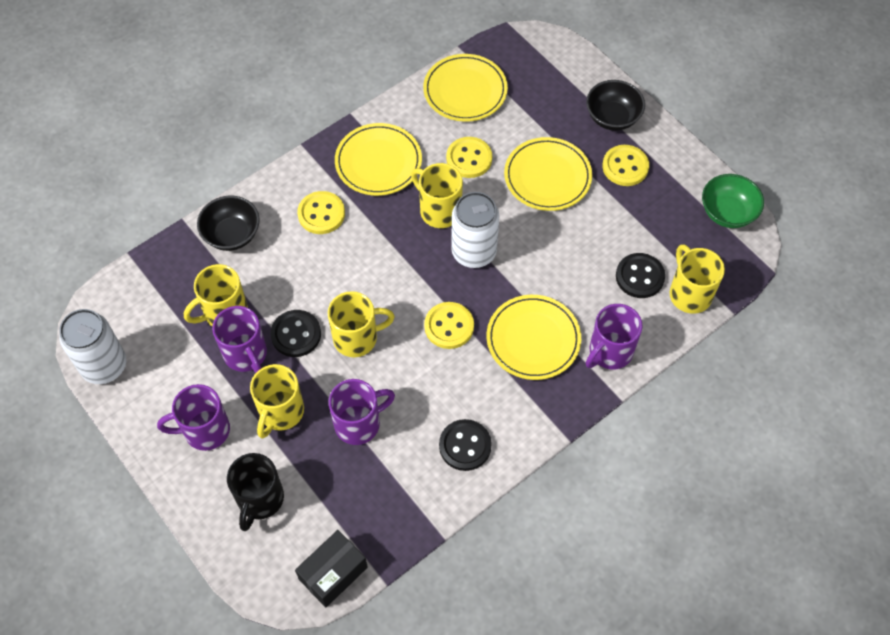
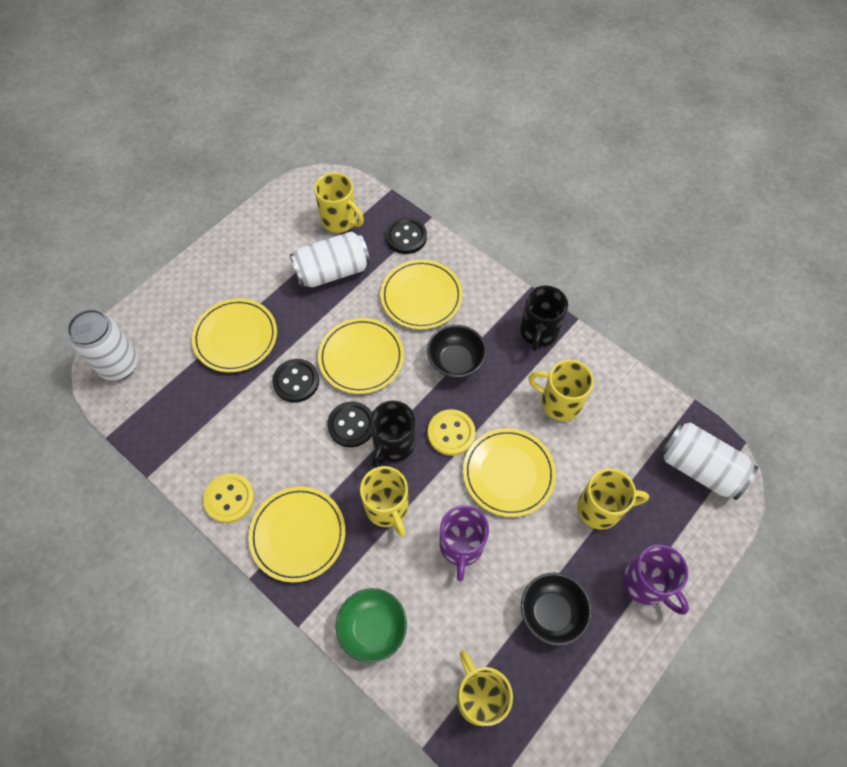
black box: [295,530,368,607] = 1 -> none = 0
black mug: [227,453,284,531] = 1 -> [370,400,416,468] [520,286,568,351] = 2
purple mug: [157,384,230,451] [212,306,267,373] [329,379,395,445] [586,304,643,370] = 4 -> [439,505,489,581] [623,544,689,614] = 2
white can: [59,309,126,384] [451,192,499,268] = 2 -> [67,309,138,380] [290,231,370,288] [660,422,758,500] = 3
yellow button: [297,191,345,234] [424,302,474,349] [446,137,492,178] [602,145,649,186] = 4 -> [203,473,255,523] [428,409,475,456] = 2
yellow plate: [335,123,422,196] [423,54,508,122] [487,295,581,380] [504,137,592,211] = 4 -> [192,299,277,372] [248,487,345,583] [318,318,404,394] [380,260,463,329] [463,428,556,517] = 5

